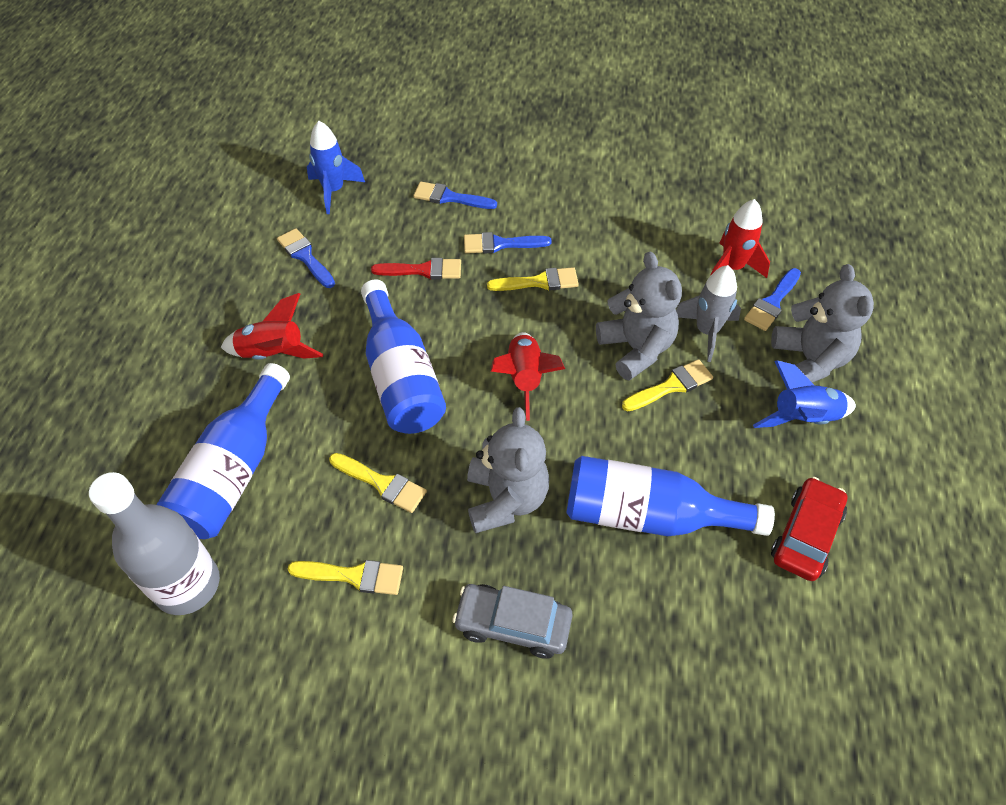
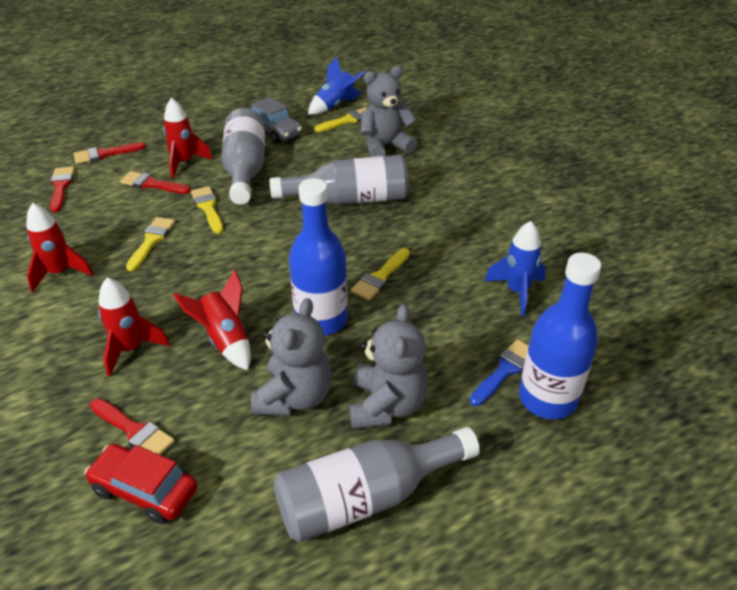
blue bottle: [157,363,290,539] [361,279,446,434] [566,456,775,536] = 3 -> [289,178,348,336] [519,253,601,419] = 2
blue brush: [277,228,335,288] [413,181,497,209] [464,232,552,253] [744,268,801,331] = 4 -> [470,339,528,406] = 1
grey bottle: [89,472,220,615] = 1 -> [221,108,265,205] [270,155,409,205] [274,427,480,542] = 3
grey rocket: [676,265,741,362] = 1 -> none = 0
red brush: [371,258,461,279] = 1 -> [50,167,75,212] [73,142,146,164] [90,398,175,455] [120,171,191,194] = 4
red rocket: [221,293,324,359] [491,332,565,421] [710,199,770,278] = 3 -> [26,203,93,292] [98,277,170,376] [163,98,213,178] [173,269,251,371] = 4

